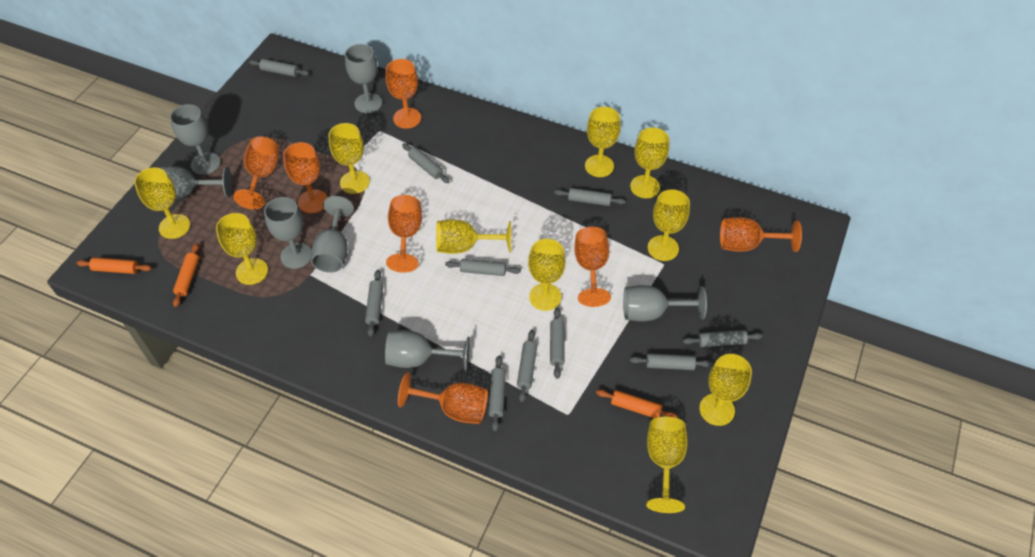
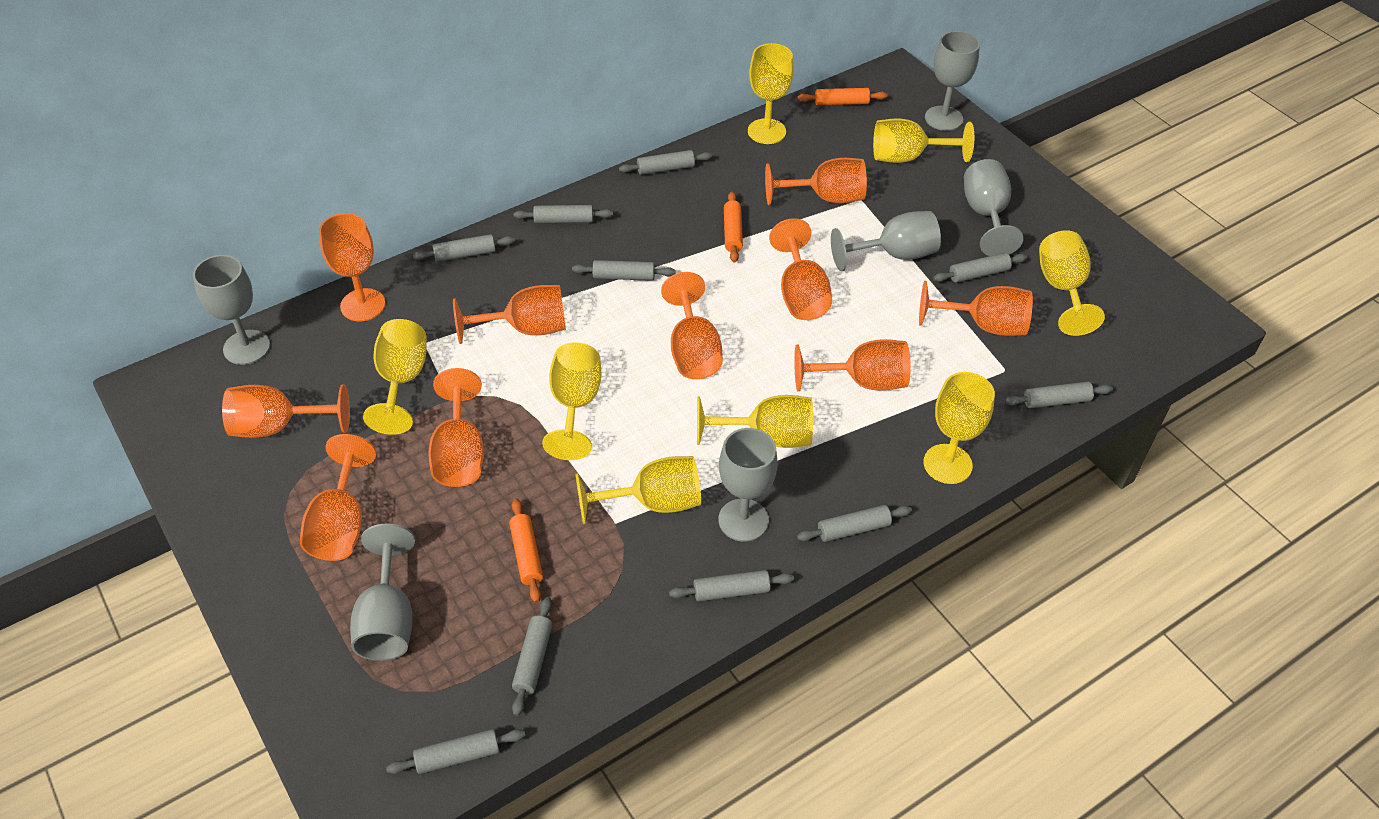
grey goblet: [159,166,232,199] [170,104,221,175] [264,197,312,269] [311,196,354,273] [345,44,382,113] [385,330,470,371] [623,285,707,322] = 7 -> [193,255,270,365] [350,523,415,661] [718,428,778,542] [831,211,941,271] [925,31,980,131] [964,159,1023,256] = 6
orange goblet: [233,137,279,209] [283,142,328,213] [386,59,421,129] [386,195,422,273] [398,372,488,424] [574,227,611,307] [720,217,802,252] = 7 -> [222,384,350,438] [300,434,376,561] [319,213,385,321] [428,368,484,487] [453,285,566,344] [661,272,723,379] [765,158,867,205] [769,218,832,320] [794,339,911,391] [919,281,1033,336] = 10
yellow goblet: [134,167,190,239] [216,213,268,285] [329,123,370,194] [436,219,511,254] [528,239,566,311] [585,107,621,177] [630,128,669,198] [646,417,688,513] [648,189,690,261] [699,354,752,426] = 10 -> [363,319,427,435] [542,342,601,460] [575,456,701,524] [697,395,813,448] [748,43,794,144] [873,119,974,163] [924,372,995,484] [1039,230,1105,336] = 8

